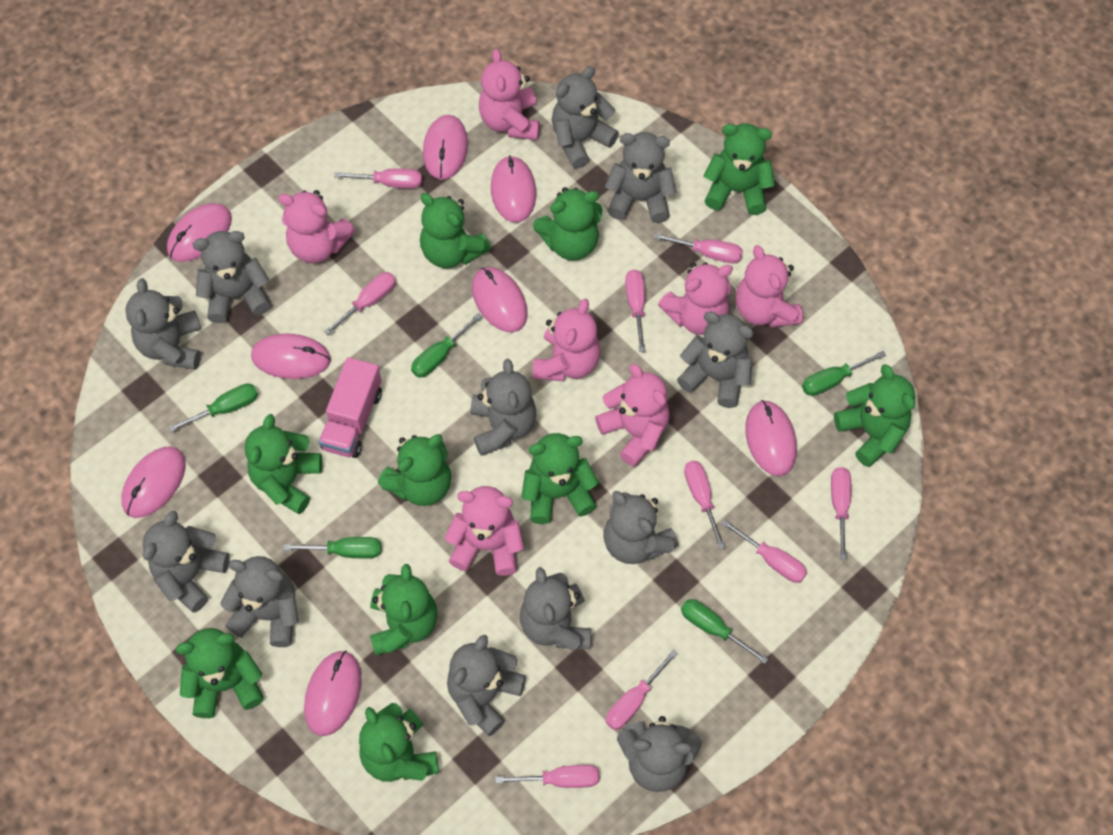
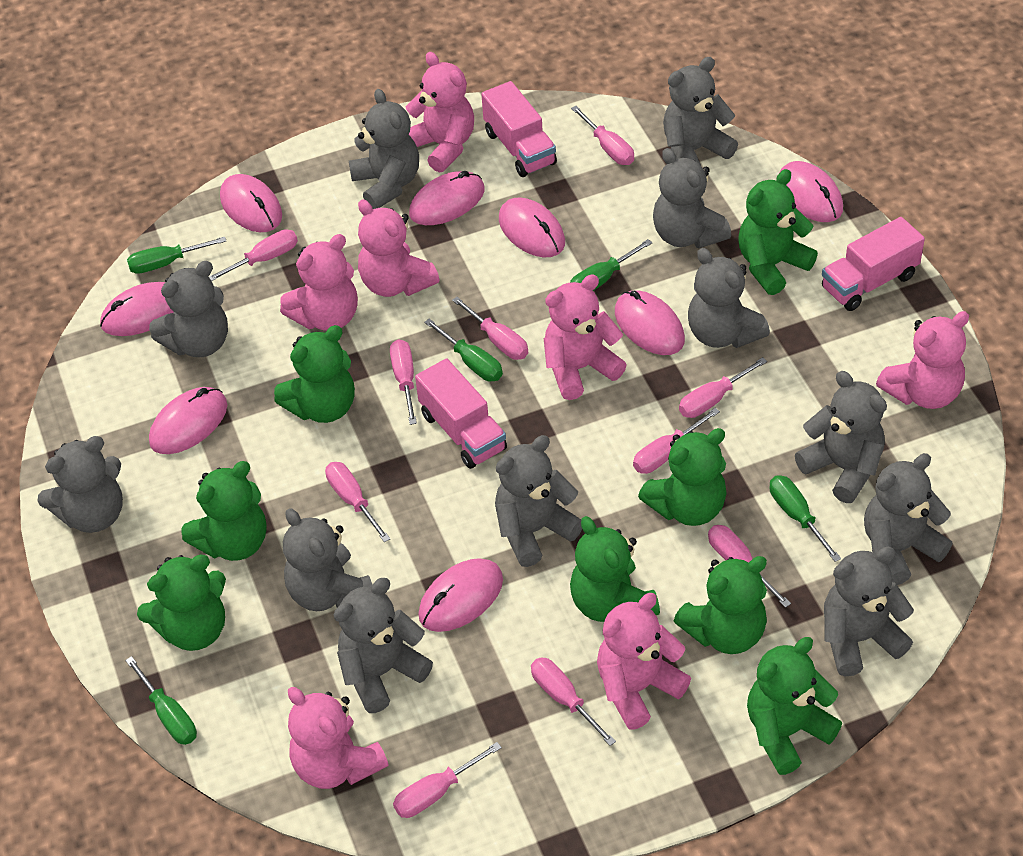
green teddy bear: [176,628,264,718] [244,414,322,514] [359,703,439,782] [370,564,438,656] [378,434,451,506] [420,193,491,268] [521,433,599,524] [533,187,602,261] [704,124,775,215] [834,364,915,467] = 10 -> [137,554,226,651] [182,461,266,561] [274,325,355,423] [570,516,660,622] [638,428,727,526] [674,556,767,654] [738,169,818,295] [747,637,842,775] = 8
pink screwdriver: [324,272,396,335] [334,169,422,189] [495,765,599,788] [606,650,678,730] [625,270,645,352] [654,233,743,263] [684,461,726,550] [722,520,807,583] [831,467,851,559] = 9 -> [209,229,298,281] [325,462,390,542] [390,339,417,425] [393,742,502,818] [452,297,528,360] [531,658,616,746] [571,106,634,165] [633,408,720,474] [679,357,767,418] [708,525,791,608] = 10
pink truck: [319,357,382,458] = 1 -> [415,358,507,469] [481,81,557,177] [822,217,925,311] = 3

